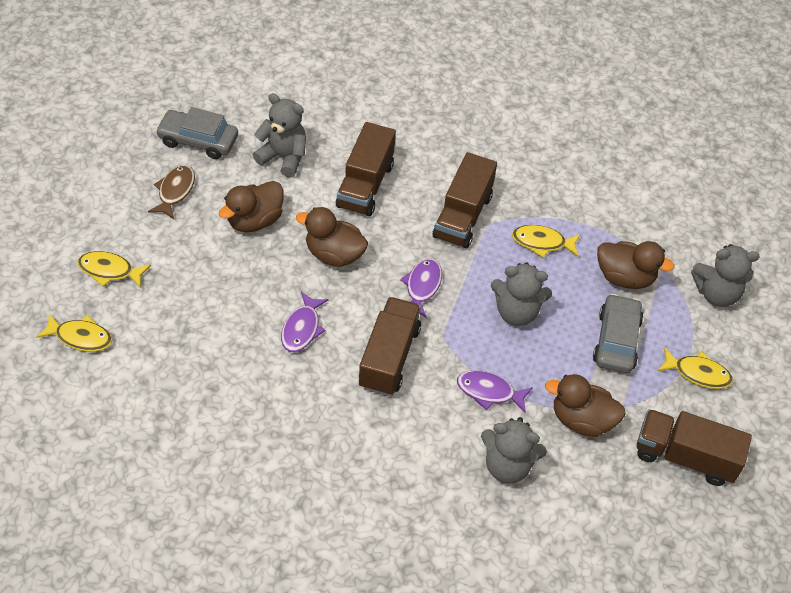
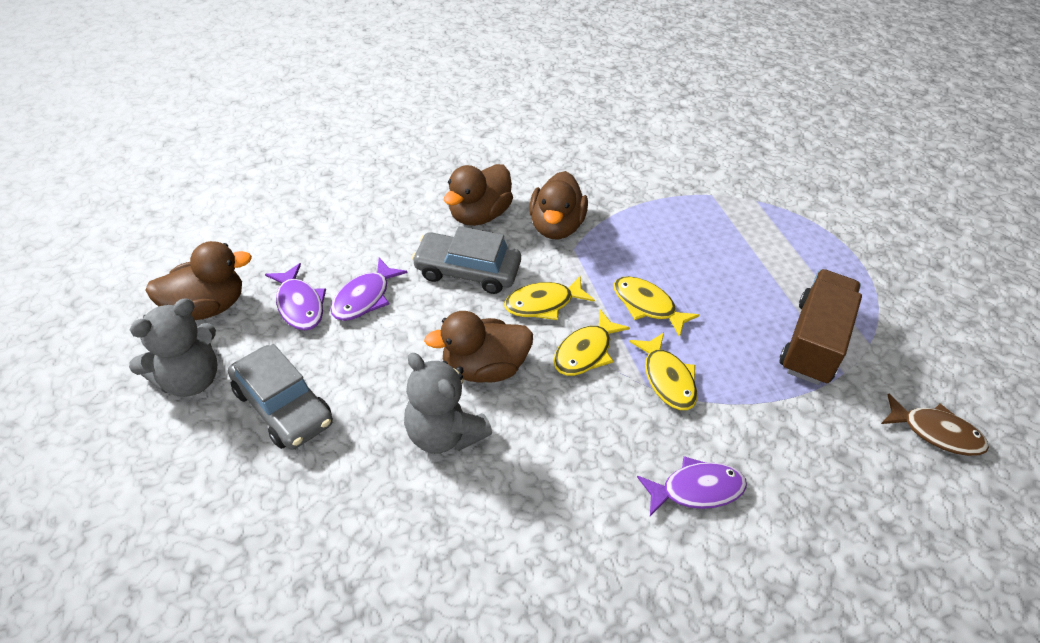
brown truck: [336,122,396,216] [359,297,421,396] [433,152,497,248] [637,409,752,486] = 4 -> [780,269,862,385] = 1
grey teddy bear: [253,93,306,177] [481,417,547,484] [491,262,552,326] [691,244,760,307] = 4 -> [129,298,217,397] [404,353,492,454] = 2

